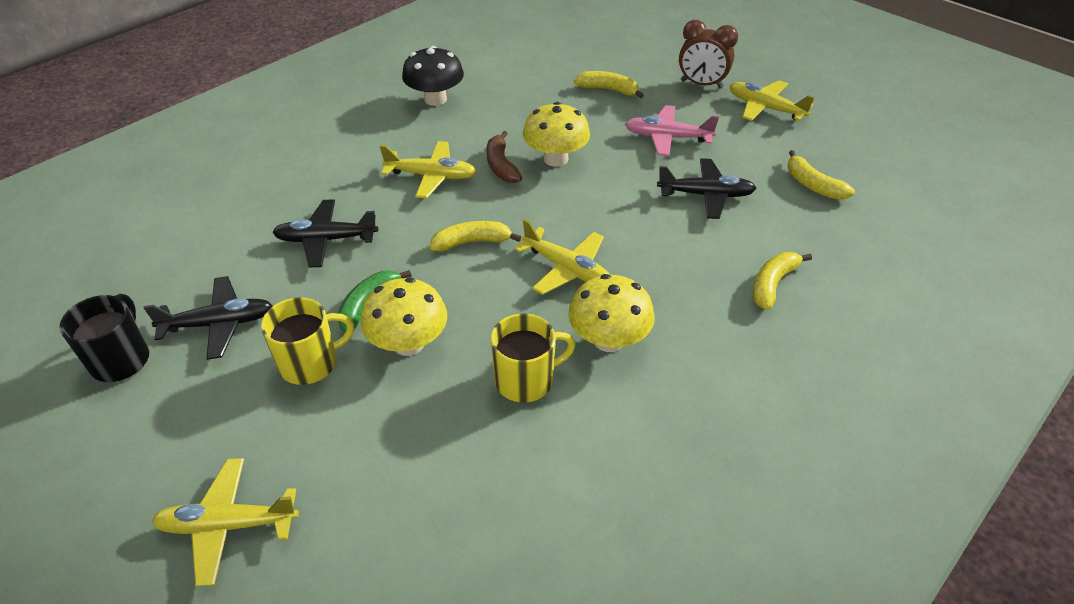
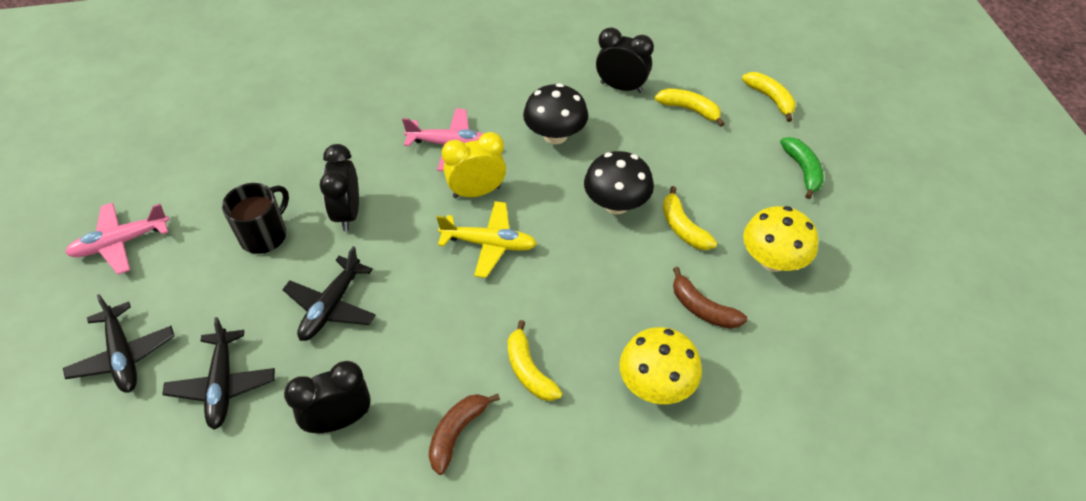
black clock: none = 0 -> [284,361,371,433] [320,144,359,231] [596,27,654,93] = 3
black mushroom: [402,46,464,106] = 1 -> [523,83,588,144] [584,151,654,214] = 2
brown banana: [486,131,522,183] = 1 -> [428,394,500,475] [673,267,747,329] = 2
brown clock: [679,20,738,89] = 1 -> none = 0
pink plane: [625,105,719,156] = 1 -> [65,202,169,274] [402,108,483,171] = 2
yellow clock: none = 0 -> [442,132,506,198] = 1
yellow mug: [261,297,354,385] [491,314,576,403] = 2 -> none = 0
yellow mushroom: [361,277,447,356] [523,102,590,167] [568,274,655,352] = 3 -> [619,327,702,404] [743,206,818,272] = 2
yellow plane: [152,458,299,586] [380,141,476,199] [514,219,610,295] [730,80,815,121] = 4 -> [436,201,537,278] = 1

